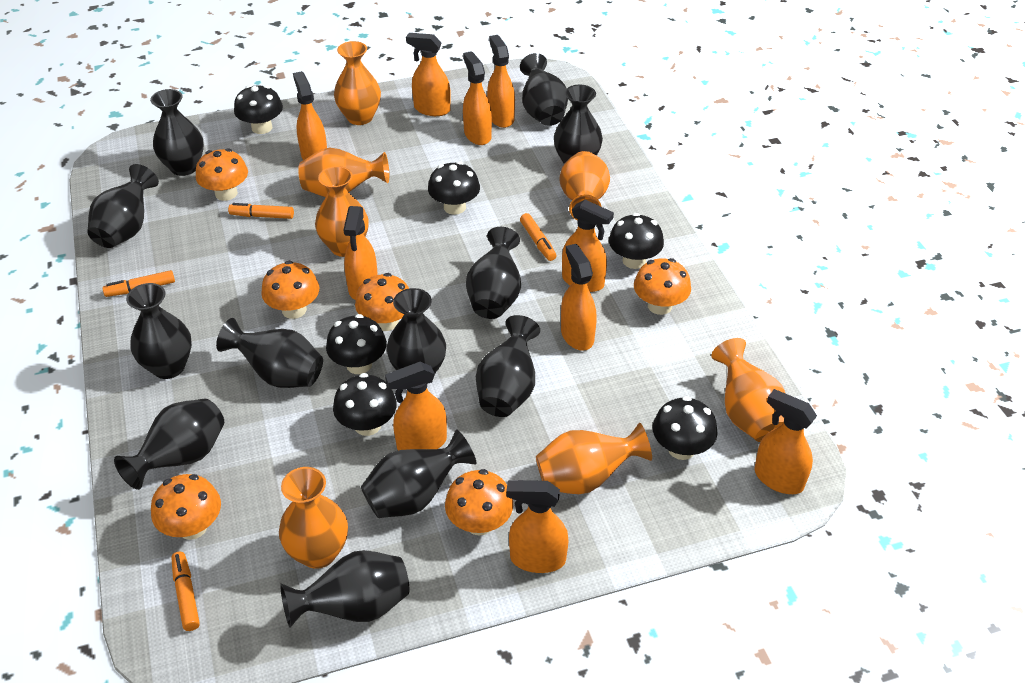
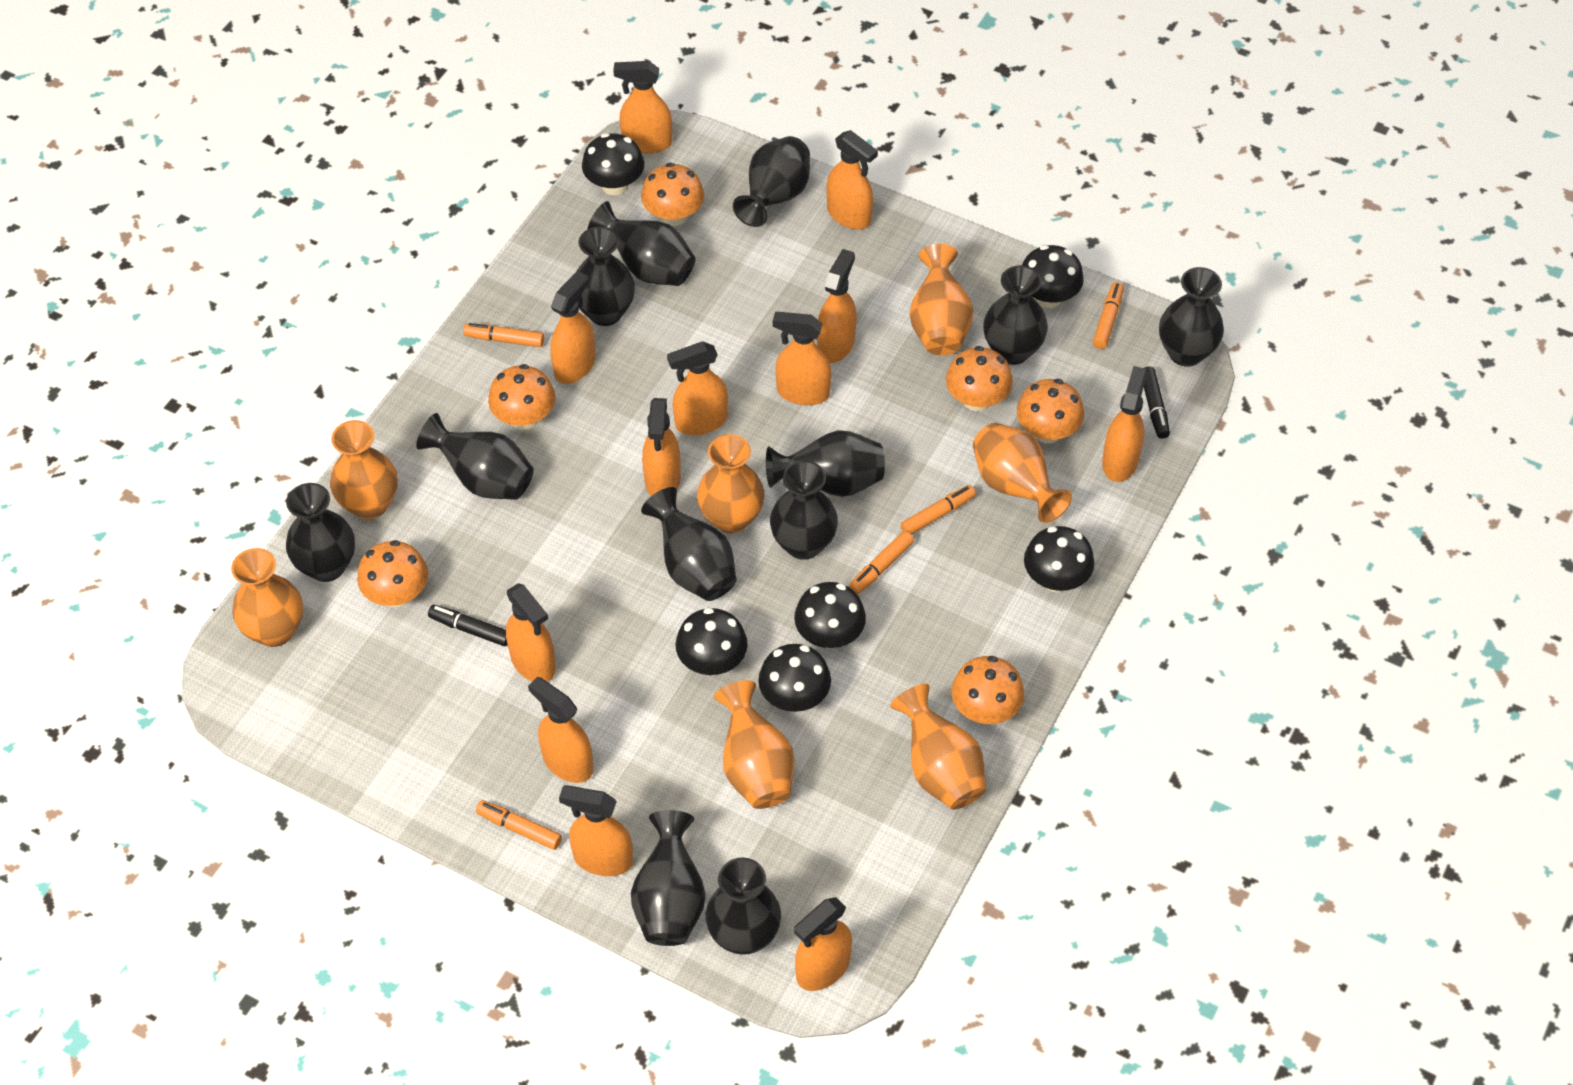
black marker: none = 0 -> [428,605,507,646] [1144,367,1170,439] = 2
orange marker: [102,270,175,297] [171,552,200,631] [228,203,294,219] [520,213,556,261] = 4 -> [463,323,544,347] [476,800,562,850] [849,531,914,594] [900,485,976,535] [1093,282,1124,349] = 5
orange spray bottle: [293,71,327,160] [343,206,378,300] [385,362,447,451] [406,33,451,116] [463,51,492,145] [487,35,515,128] [506,480,569,573] [561,244,596,351] [562,200,614,292] [755,389,817,494] = 10 -> [506,583,556,682] [528,677,593,783] [550,271,595,384] [559,785,633,876] [613,61,672,154] [642,398,681,496] [667,342,728,435] [773,312,831,405] [794,897,852,991] [817,249,856,363] [827,130,878,229] [1102,366,1147,482] = 12

